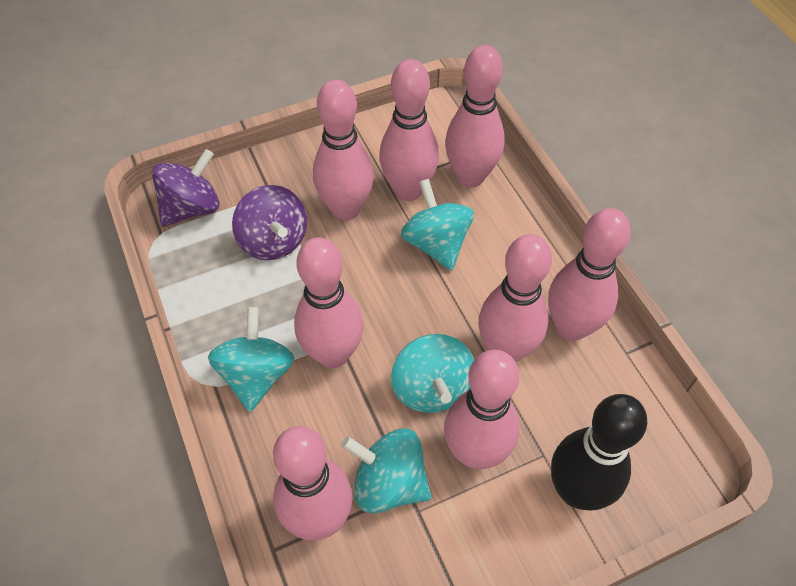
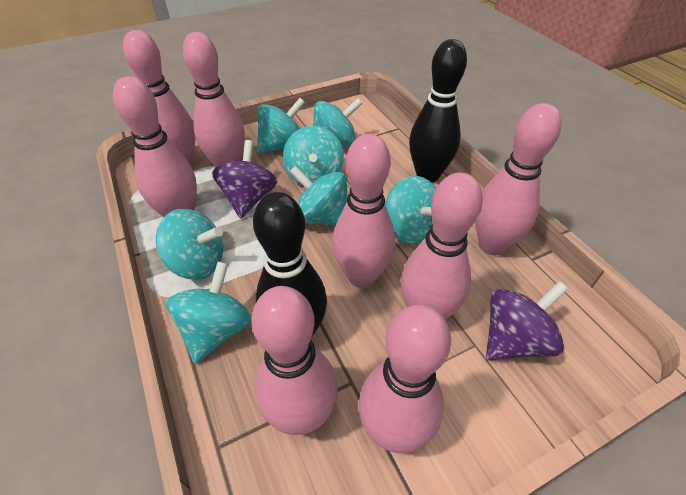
black bowling pin: [551,394,647,511] = 1 -> [253,192,327,336] [409,39,467,183] = 2
turquoise spinning top: [208,307,295,412] [341,429,432,513] [391,334,474,413] [401,179,474,271] = 4 -> [156,209,223,280] [166,262,251,364] [257,98,305,154] [283,126,344,186] [289,165,347,226] [313,98,363,147] [385,176,436,245] = 7

